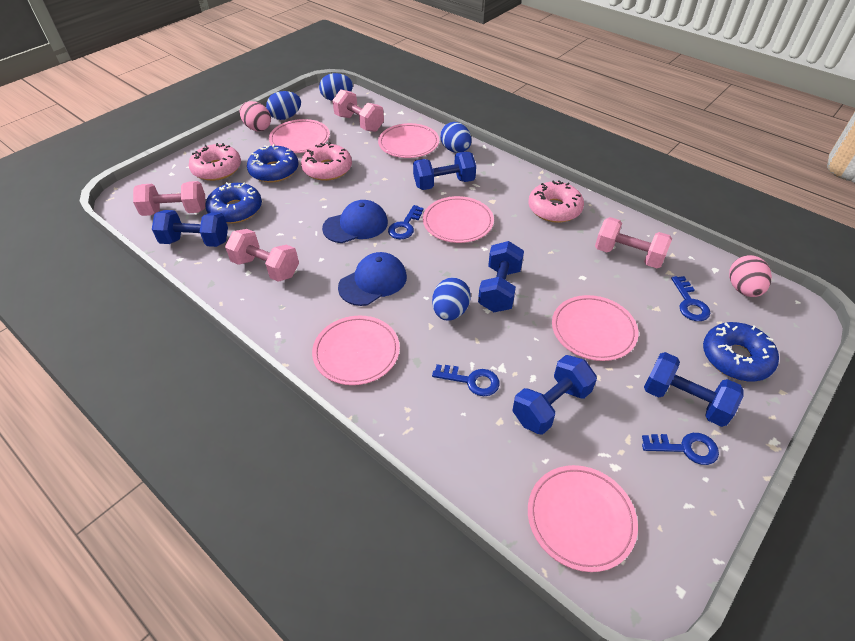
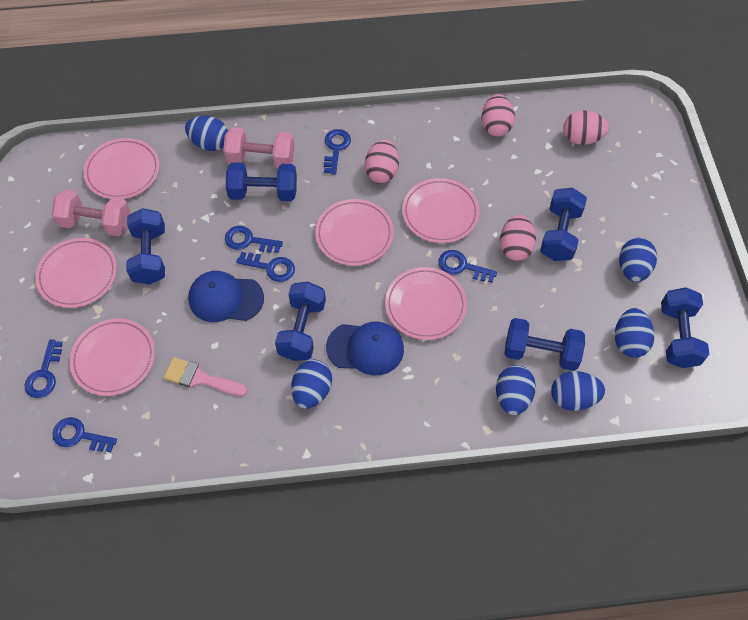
blue donut: [205,182,262,224] [247,144,299,183] [703,322,779,382] = 3 -> none = 0
blue dumbbell: [152,210,228,247] [413,152,476,190] [478,241,524,312] [513,355,597,435] [644,352,744,427] = 5 -> [126,208,165,285] [226,162,297,201] [275,282,326,361] [504,318,585,371] [540,188,587,261] [661,287,709,368] = 6
blue egg: [266,91,301,120] [319,73,353,100] [432,277,471,321] [440,122,472,153] = 4 -> [185,116,228,151] [291,360,332,409] [496,365,536,415] [551,371,605,411] [615,308,654,358] [619,238,657,282] = 6
blue key: [388,205,424,239] [432,364,500,396] [642,433,719,465] [671,276,710,321] = 4 -> [25,339,63,398] [52,417,117,452] [225,226,283,253] [236,252,295,282] [324,129,351,175] [438,250,497,283] = 6
pink brush: none = 0 -> [164,357,248,396] = 1
pink donut: [189,143,241,181] [301,142,352,181] [528,180,584,223] = 3 -> none = 0
pink dumbbell: [133,181,205,216] [225,229,299,282] [332,89,384,132] [595,217,672,268] = 4 -> [51,190,131,236] [223,127,294,168] = 2
pink egg: [239,101,271,131] [729,255,772,297] = 2 -> [365,140,399,183] [482,94,515,136] [500,215,536,261] [563,111,609,145] = 4

